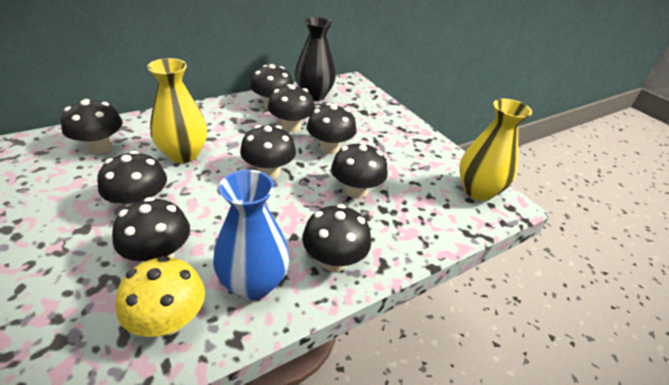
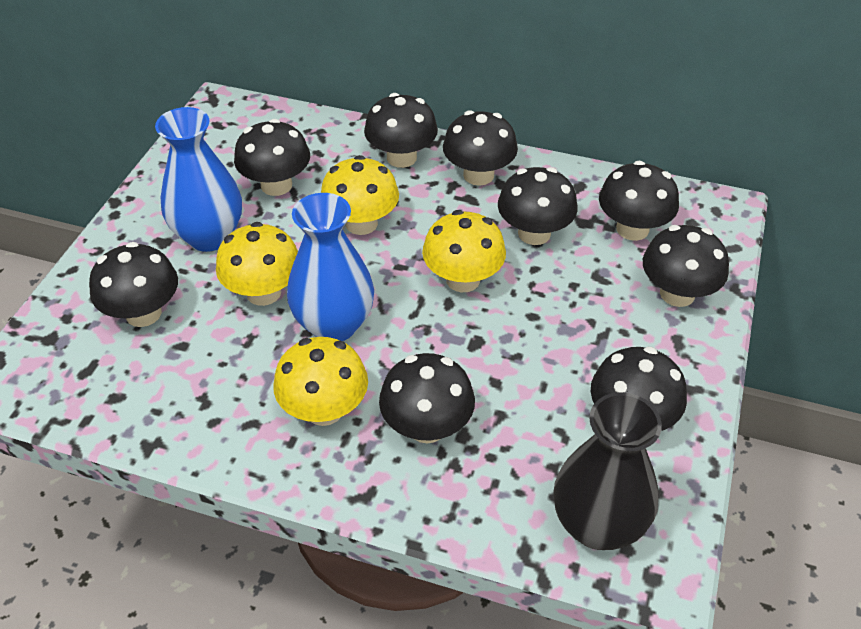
blue vase: [213,170,290,300] = 1 -> [155,107,242,252] [287,193,374,341] = 2
yellow mushroom: [116,256,205,337] = 1 -> [216,222,298,306] [273,337,368,426] [321,155,399,235] [422,210,506,292] = 4
yellow vase: [147,58,207,163] [459,99,532,201] = 2 -> none = 0

